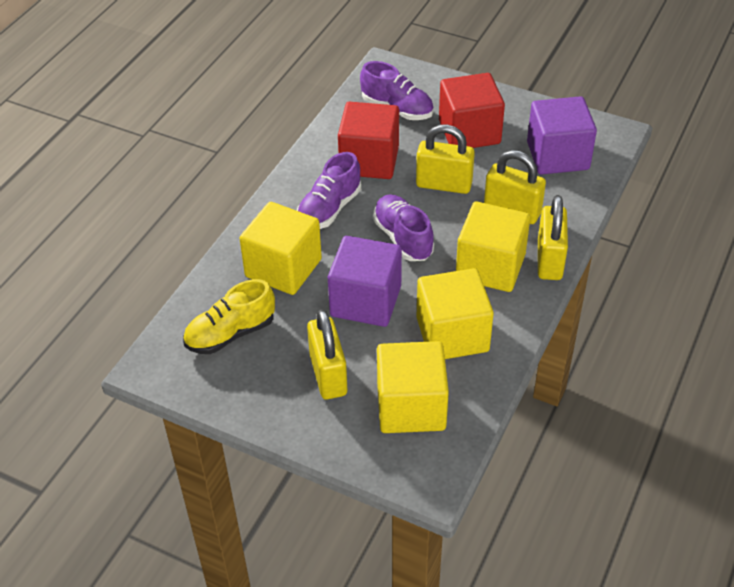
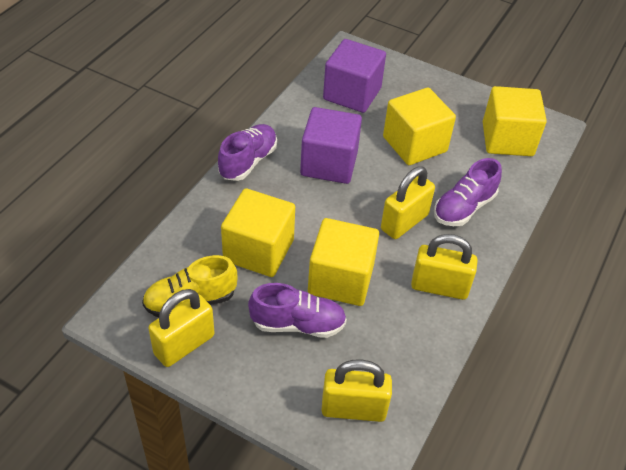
red cube: [338,102,399,179] [439,73,505,148] = 2 -> none = 0

